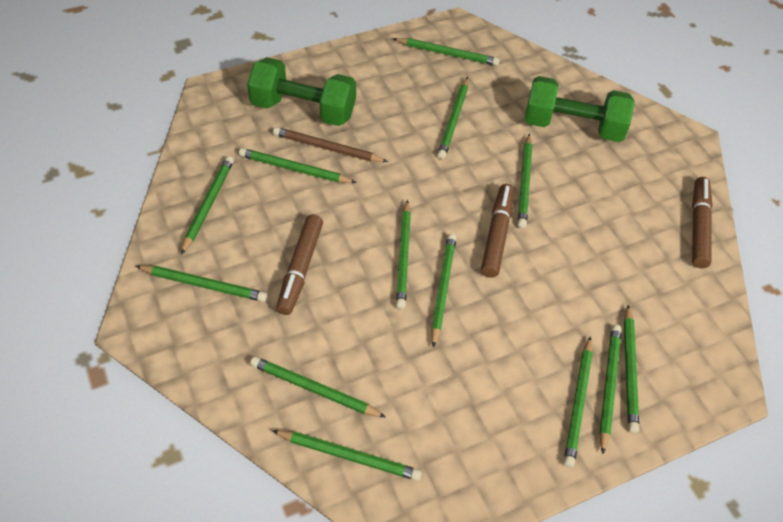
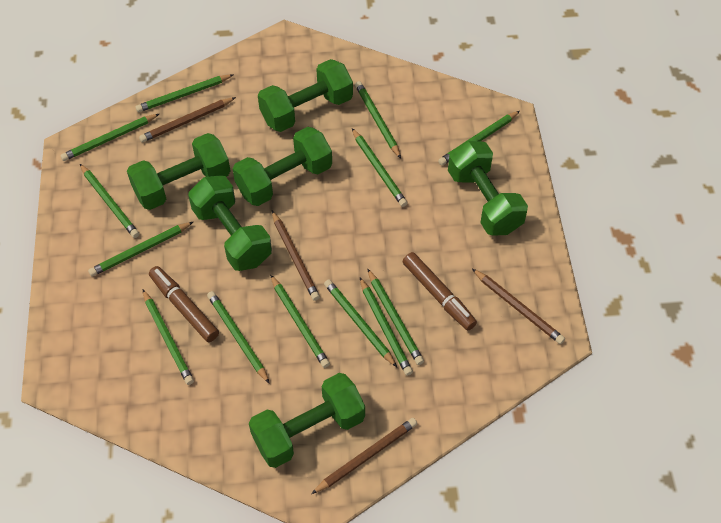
brown marker: [276,214,323,315] [481,184,514,278] [692,177,713,268] = 3 -> [149,266,219,342] [402,252,477,330] = 2
brown pencil: [273,127,388,162] = 1 -> [139,97,236,142] [272,211,320,301] [311,418,417,494] [472,269,565,344] = 4
green dumbbell: [247,57,356,126] [525,76,635,142] = 2 -> [127,133,230,210] [188,175,272,271] [233,127,332,206] [249,373,365,468] [258,59,353,132] [448,141,528,236] = 6

